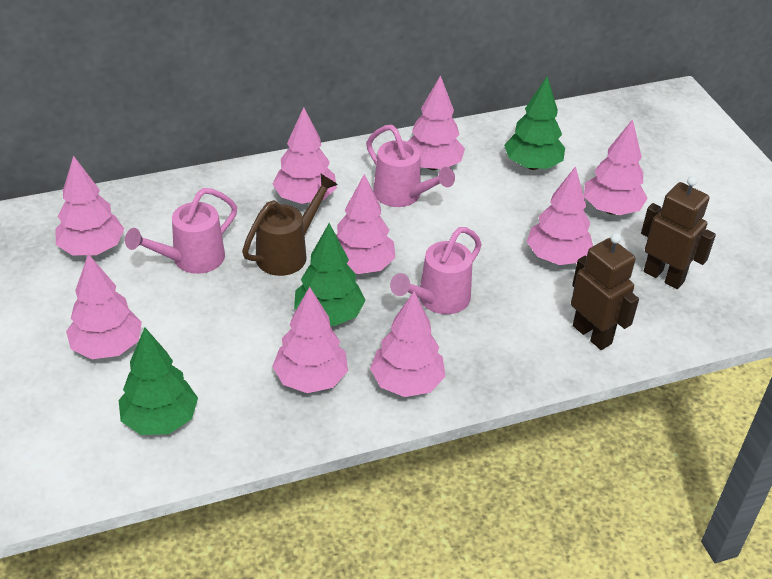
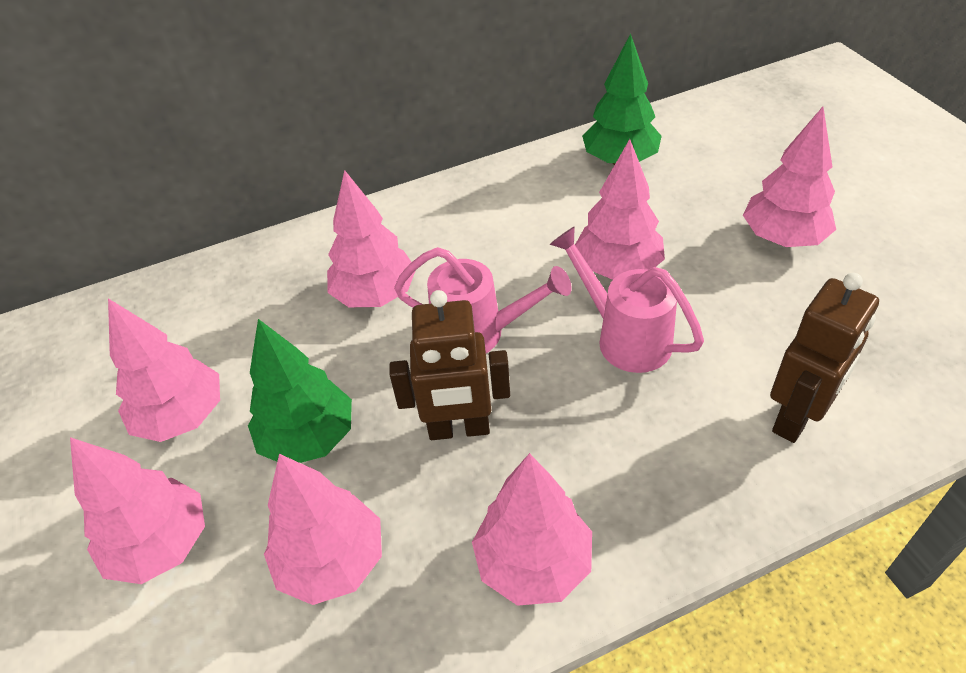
brown watering can: [242,173,338,276] = 1 -> none = 0
green tree: [119,328,198,435] [294,223,365,326] [504,76,565,170] = 3 -> [248,319,352,463] [582,33,662,165] = 2
pink tree: [55,155,124,255] [66,254,142,359] [272,287,348,393] [273,107,337,204] [336,174,395,274] [370,291,446,397] [407,75,465,170] [527,166,593,265] [584,119,648,215] = 9 -> [70,437,205,584] [108,298,220,442] [264,454,382,605] [327,170,416,308] [472,453,592,606] [575,139,665,280] [743,107,836,247] = 7
pink watering can: [125,188,237,274] [366,125,455,207] [390,227,482,314] = 3 -> [394,247,572,353] [550,227,704,373] = 2

